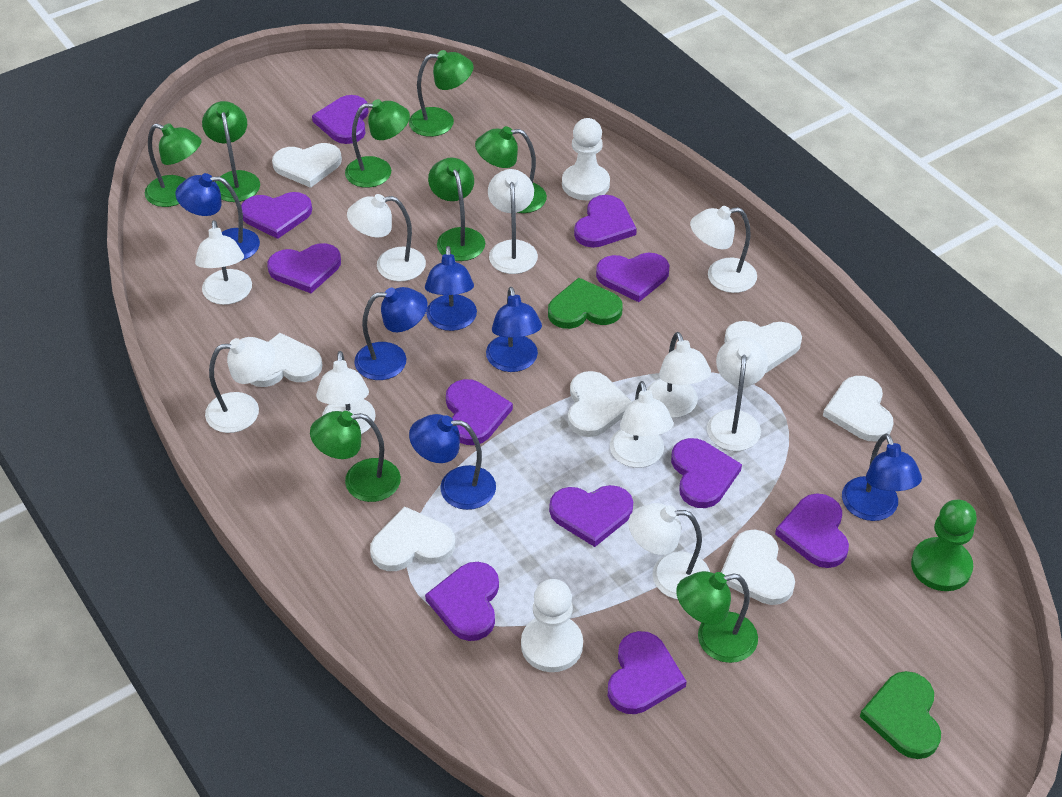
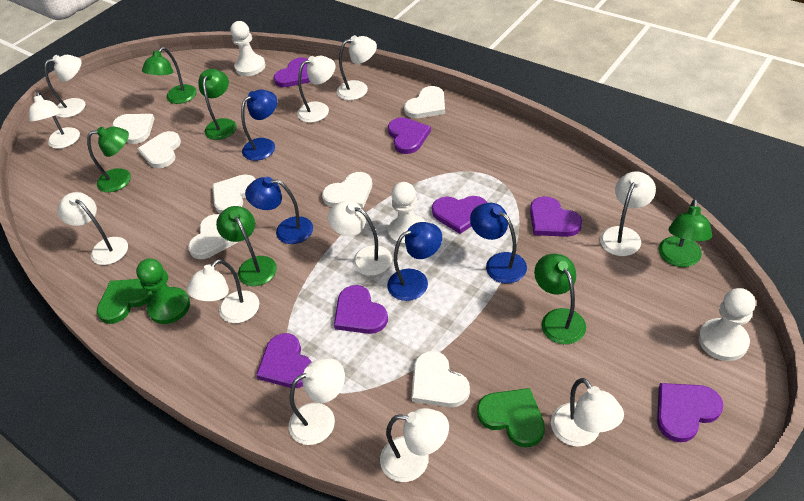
blue lamp: [176,173,260,261] [354,287,428,380] [409,414,496,510] [425,246,477,331] [486,287,542,372] [842,434,922,521] = 6 -> [241,90,277,161] [245,177,313,244] [387,222,442,301] [470,203,527,284] = 4
green lamp: [145,123,202,207] [202,101,260,202] [310,411,401,502] [345,99,410,188] [409,50,474,137] [428,157,485,261] [475,126,547,213] [676,571,758,663] = 8 -> [87,127,131,192] [142,47,197,104] [199,69,237,140] [216,206,277,286] [534,254,586,344] [659,199,712,267] = 6
purple heart: [241,192,312,239] [267,243,341,293] [312,95,369,144] [425,562,499,641] [446,379,513,445] [549,485,633,547] [574,195,637,248] [596,253,669,302] [608,631,687,714] [671,438,742,508] [775,493,849,568] = 11 -> [256,333,312,388] [274,57,310,87] [334,285,388,334] [388,117,431,154] [432,196,487,234] [530,196,582,237] [657,383,723,442] = 7
white lamp: [195,220,252,305] [205,337,275,433] [316,351,376,434] [347,194,426,281] [488,169,538,274] [610,381,673,468] [628,503,710,599] [647,332,711,418] [690,206,757,293] [707,337,768,451] = 10 -> [29,92,80,149] [44,55,86,118] [57,192,128,265] [187,259,259,323] [289,358,345,445] [297,56,335,123] [328,201,392,276] [337,35,377,100] [380,408,449,482] [551,378,624,447] [600,171,656,256] = 11
white pawn: [521,579,583,672] [562,118,610,200] = 2 -> [230,21,265,76] [388,182,426,247] [698,288,755,361] = 3

